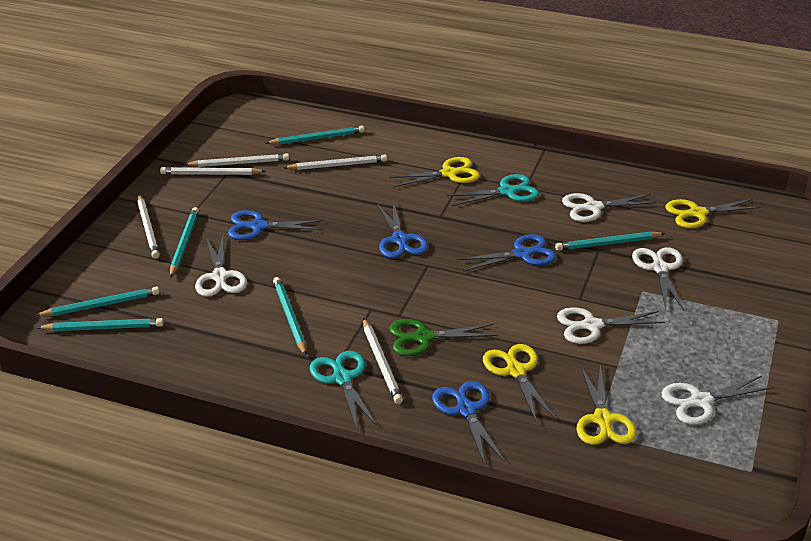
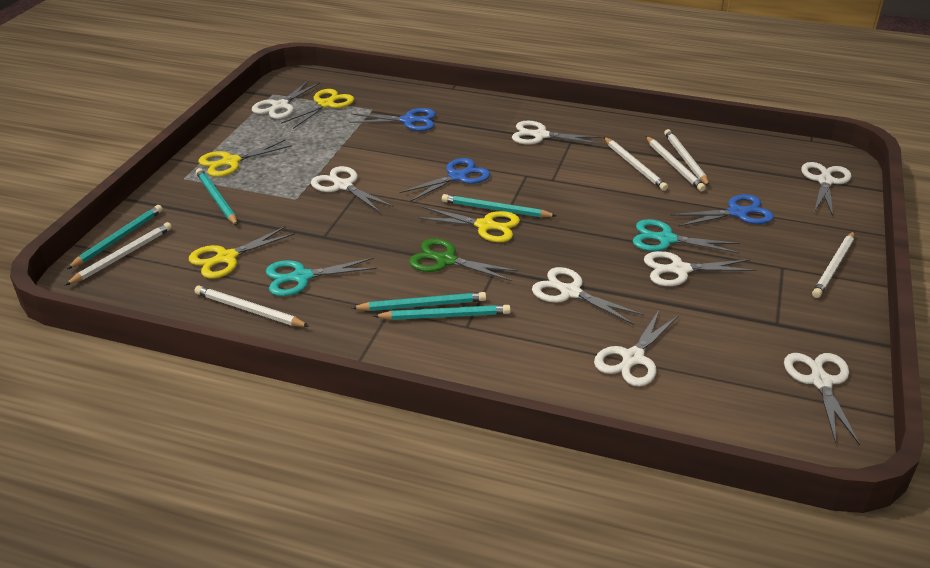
blue scissors: [228,210,324,240] [377,201,428,258] [432,381,505,466] [457,234,556,271] = 4 -> [349,108,436,131] [400,158,490,202] [671,194,774,227] = 3
turquoise pencil: [35,287,160,316] [37,318,164,331] [170,207,199,278] [266,126,365,145] [273,277,306,356] [555,232,665,251] = 6 -> [67,205,163,269] [196,168,238,226] [352,292,486,311] [374,305,511,320] [442,194,557,217] = 5
white pencil: [137,194,160,259] [160,167,266,175] [184,153,289,167] [283,155,387,170] [363,318,403,404] = 5 -> [65,222,172,285] [194,285,310,327] [604,137,668,191] [646,136,706,191] [664,129,710,186] [812,231,855,298] = 6
white scissors: [195,236,247,297] [557,307,665,344] [562,193,657,222] [632,247,684,310] [661,376,774,425] = 5 -> [252,81,320,119] [311,166,394,213] [512,121,602,145] [532,267,644,325] [594,310,679,386] [644,251,756,286] [784,353,860,445] [801,162,851,216] = 8

